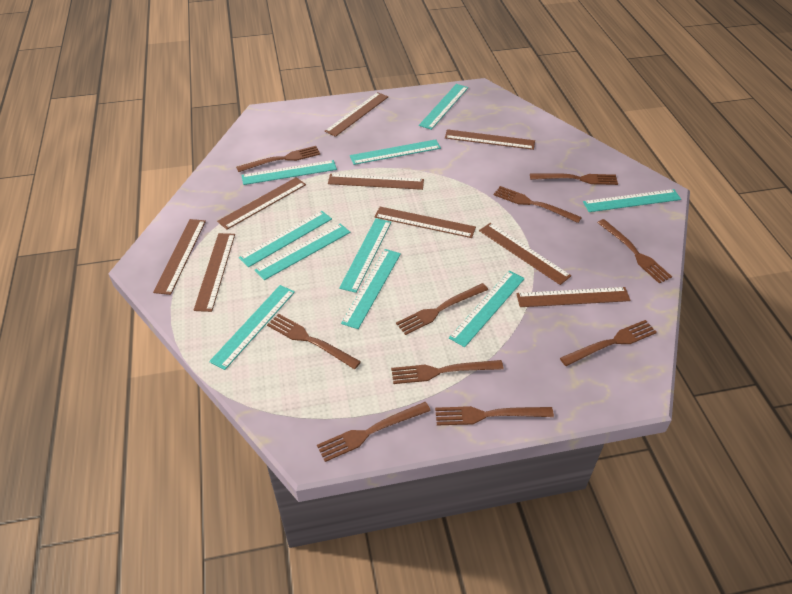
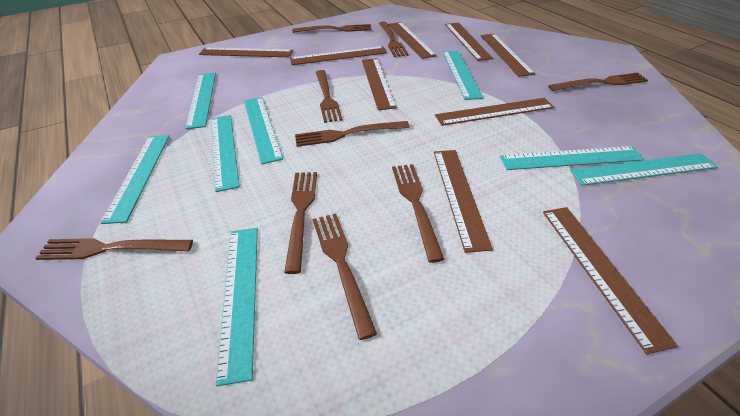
brown fork: [236,146,321,172] [267,314,361,369] [317,402,431,462] [391,360,503,384] [396,283,488,335] [435,406,554,426] [494,186,582,223] [530,173,618,185] [560,320,657,366] [597,219,672,284] = 10 -> [35,238,193,260] [284,172,317,274] [292,24,371,33] [295,121,410,147] [313,213,377,340] [316,70,343,123] [379,21,409,57] [392,164,445,263] [548,72,648,91] = 9
turquoise ruler: [209,285,295,370] [239,211,332,267] [241,160,337,185] [255,223,350,280] [339,218,391,293] [341,249,401,329] [350,140,441,165] [419,84,468,130] [449,271,525,347] [583,189,681,212] = 10 -> [101,135,170,224] [185,73,216,129] [211,115,240,192] [216,228,258,386] [244,97,283,164] [443,50,483,100] [500,146,644,170] [570,153,717,186] = 8

